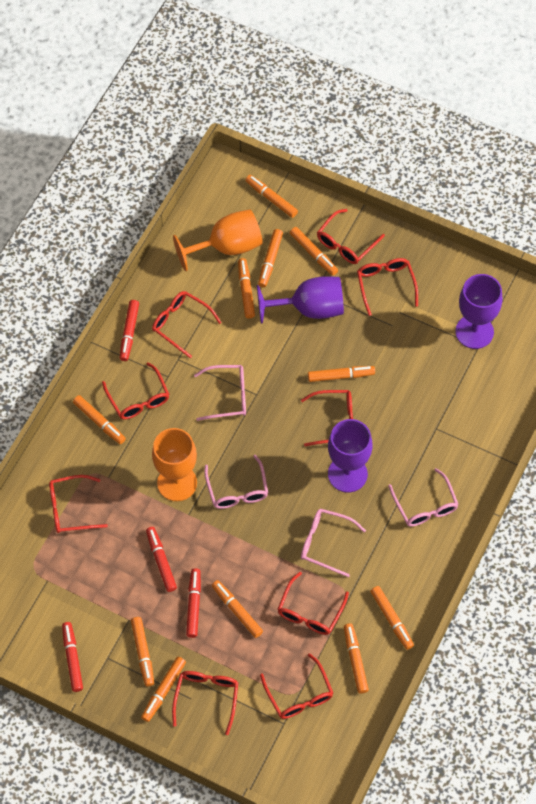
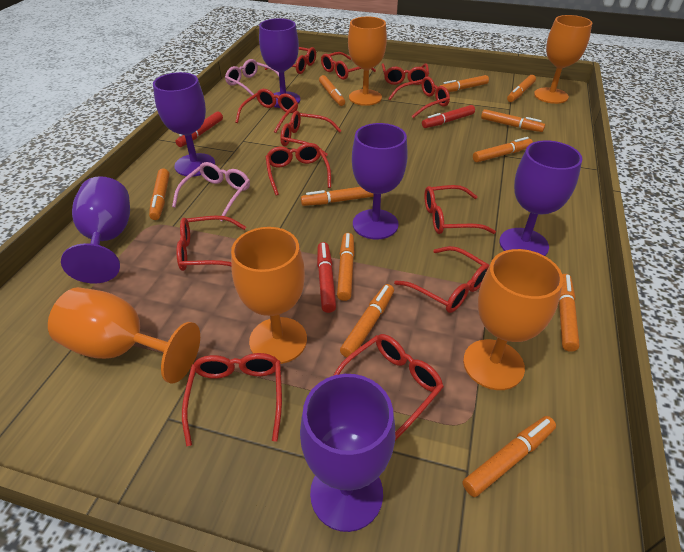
orange goblet: [152,428,197,501] [173,209,263,271] = 2 -> [48,287,200,384] [231,227,307,364] [348,17,387,106] [463,249,563,390] [534,15,592,104] = 5
pink glasses: [194,365,246,421] [204,455,268,509] [301,508,366,577] [388,468,459,527] = 4 -> [172,162,250,221] [225,59,279,98] = 2
purple goblet: [257,276,344,324] [328,419,373,492] [455,274,502,349] = 3 -> [61,176,130,284] [153,72,215,177] [259,18,300,108] [300,374,395,532] [352,123,408,239] [499,141,582,256] = 6
red glasses: [49,475,108,533] [102,362,169,419] [152,291,222,358] [172,671,238,735] [260,653,333,719] [278,572,349,635] [301,390,353,446] [317,209,385,264] [357,258,418,316] = 9 -> [176,216,246,271] [182,353,282,446] [235,89,298,133] [265,47,316,74] [265,143,331,196] [280,111,342,156] [321,52,376,80] [333,334,444,440] [382,63,429,85] [388,77,450,118] [394,246,489,313] [424,185,496,234] = 12
red marker: [62,622,83,692] [120,300,139,361] [146,527,177,592] [186,568,201,638] = 4 -> [175,112,223,147] [317,242,336,313] [422,105,475,128] = 3

